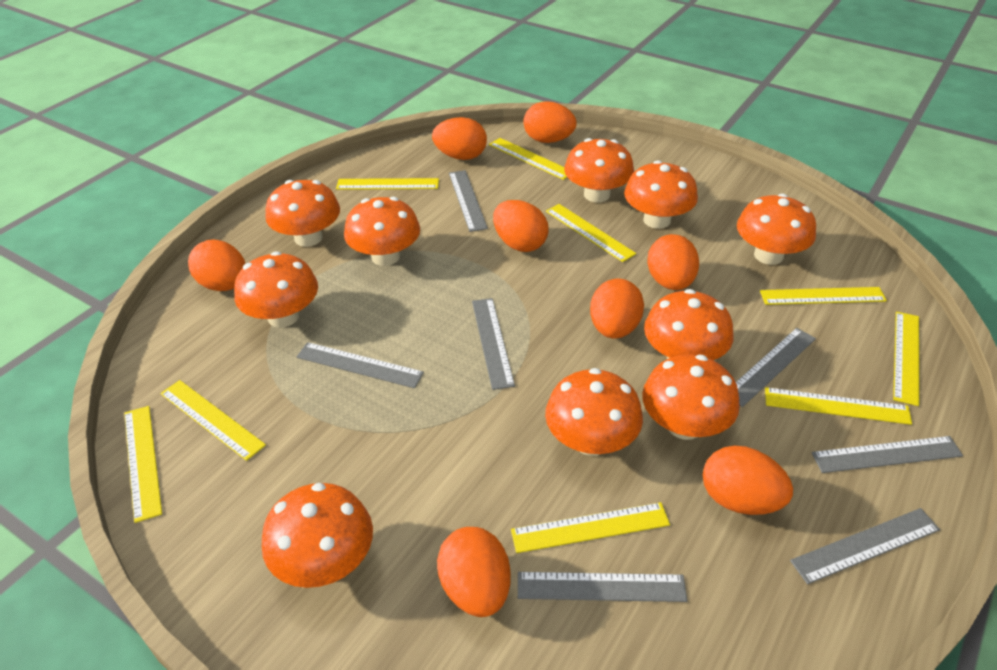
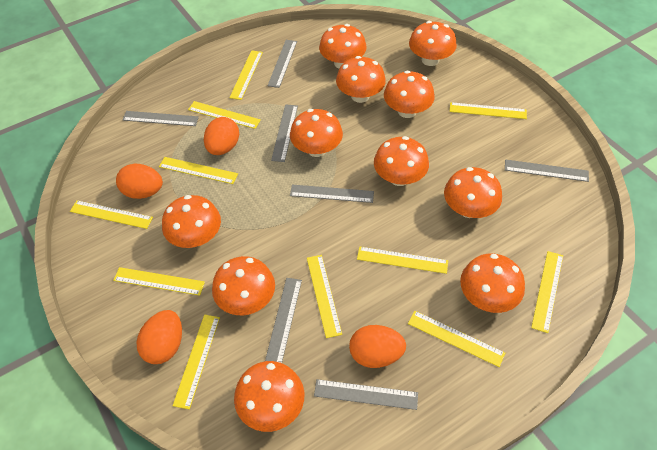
orange egg: [188,240,246,291] [432,117,487,160] [437,527,511,617] [493,200,548,252] [523,101,577,143] [590,279,644,339] [647,234,699,290] [703,445,793,515] = 8 -> [116,164,163,199] [137,310,182,364] [204,117,239,155] [349,325,406,368] = 4
orange mushroom: [234,251,318,328] [261,483,373,588] [265,180,340,247] [344,197,420,266] [545,368,643,456] [564,138,634,202] [624,160,698,229] [642,355,740,440] [644,289,734,360] [737,194,816,265] = 10 -> [162,195,221,248] [212,256,275,315] [234,361,304,432] [290,109,343,157] [319,24,367,69] [336,56,386,103] [374,136,429,186] [384,71,435,118] [409,21,457,66] [444,167,502,218] [460,254,525,313] = 11
yellow ruler: [124,406,162,523] [160,380,266,461] [336,178,439,190] [489,138,567,180] [511,502,670,553] [546,204,636,262] [760,287,887,305] [765,387,912,425] [893,312,919,406] = 9 -> [70,200,153,229] [113,267,205,296] [159,157,238,184] [173,314,220,409] [188,101,261,129] [229,50,263,100] [307,255,342,338] [357,247,448,274] [408,311,505,367] [450,102,527,119] [531,251,563,333] = 11

